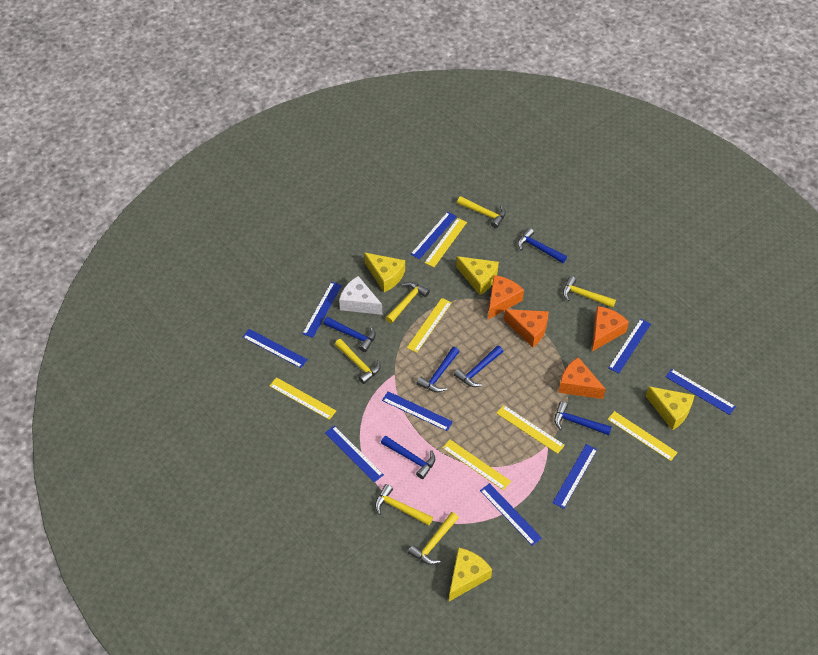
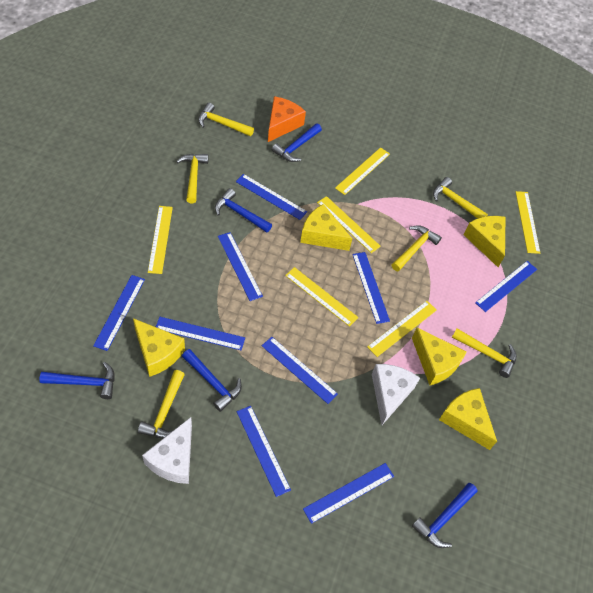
blue hammer: [324,317,376,352] [381,436,435,479] [416,347,459,392] [454,345,503,387] [518,228,567,263] [554,402,612,435] = 6 -> [39,362,115,399] [182,349,242,412] [215,188,272,233] [272,123,322,162] [412,483,478,548] = 5
orange cheese: [488,275,524,319] [504,309,549,347] [558,357,606,399] [592,306,629,351] = 4 -> [268,96,306,142] = 1
white cheese: [339,276,382,315] = 1 -> [142,417,192,484] [372,364,420,425] = 2
yellow cheese: [364,252,405,292] [449,547,492,601] [456,256,499,295] [646,386,694,430] = 4 -> [133,318,185,377] [300,204,352,251] [412,328,467,385] [439,388,497,450] [464,216,505,267] = 5

